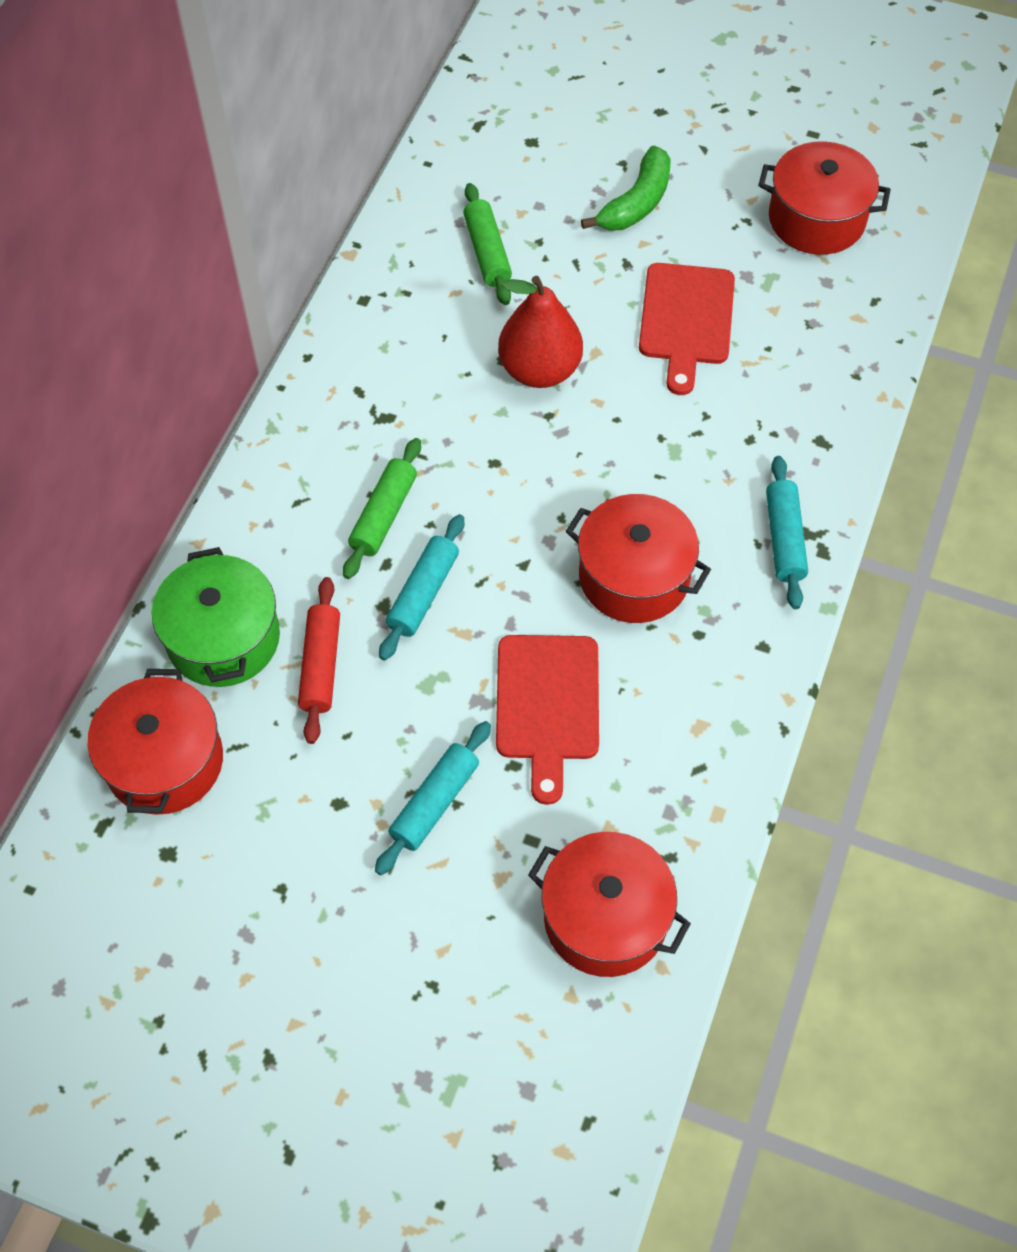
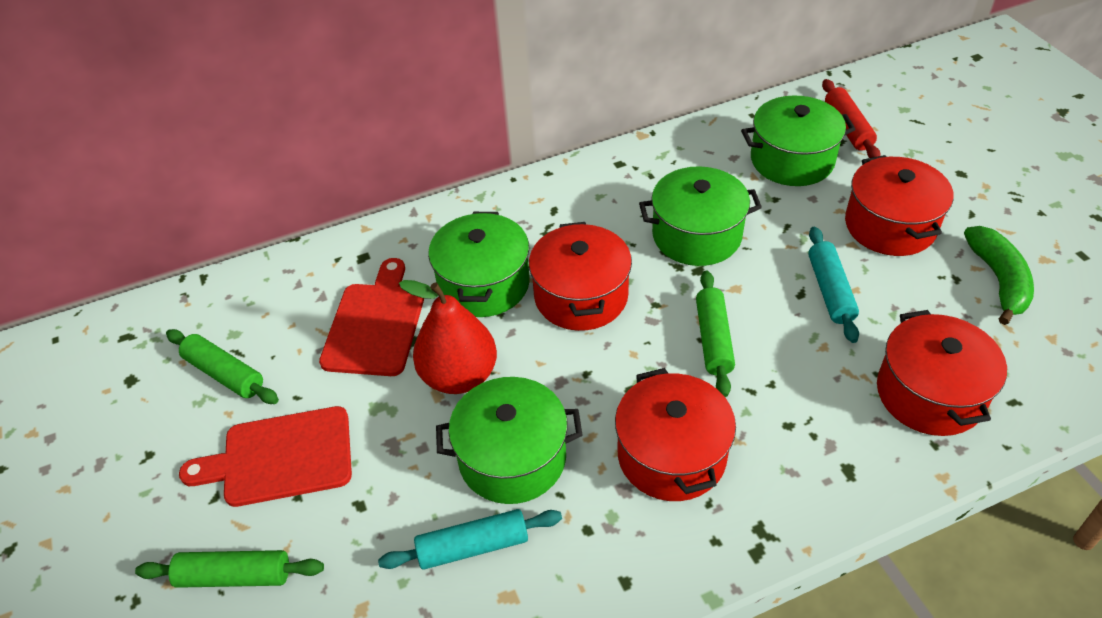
green pot: [152,547,280,687] = 1 -> [428,212,530,317] [436,377,583,504] [639,166,762,266] [741,95,856,186] = 4
green rolling pin: [343,438,421,579] [464,183,512,305] = 2 -> [135,550,324,588] [166,329,279,404] [696,271,735,397] = 3
turquoise rolling pin: [375,721,491,875] [379,514,464,661] [766,456,808,609] = 3 -> [378,509,562,570] [808,227,859,343] = 2

